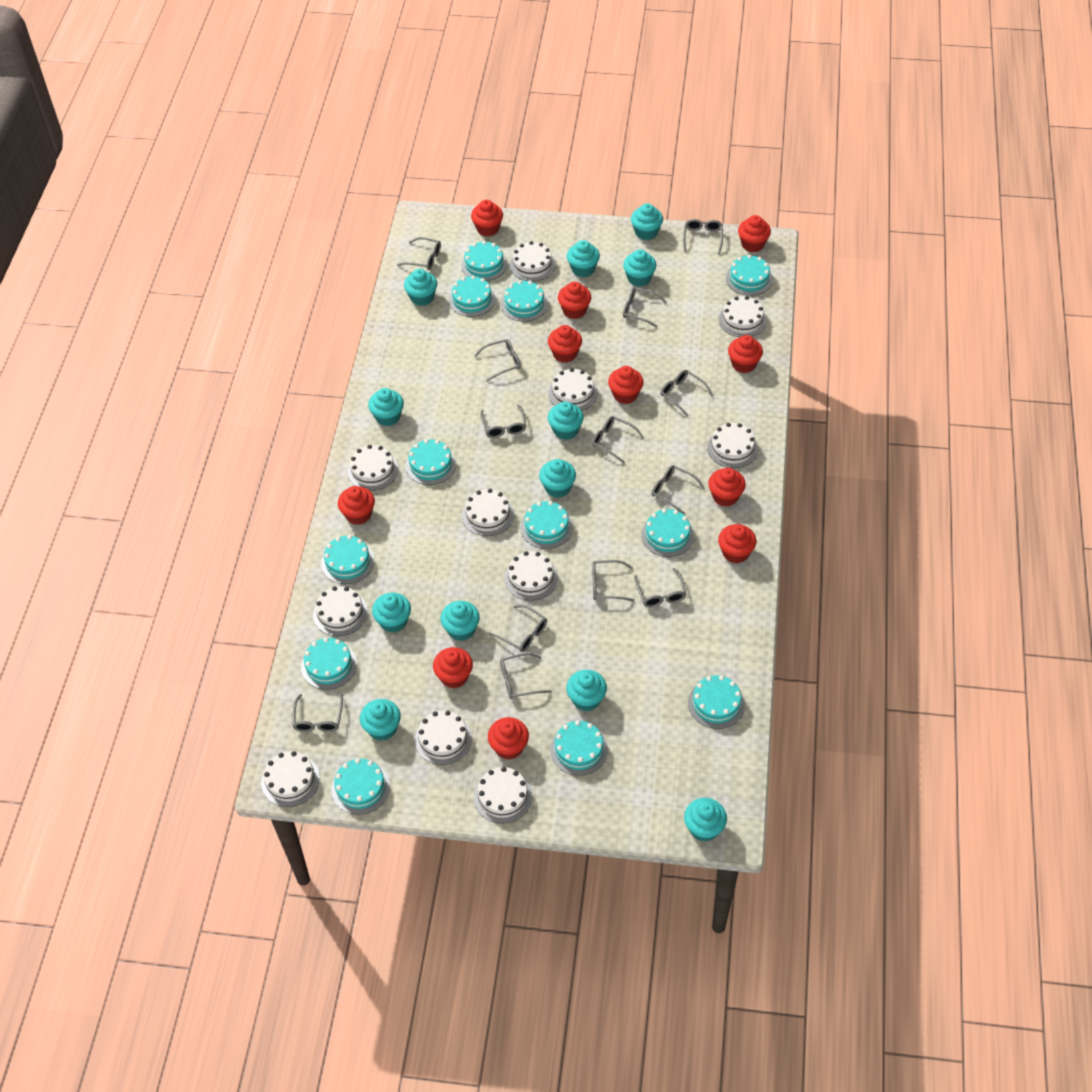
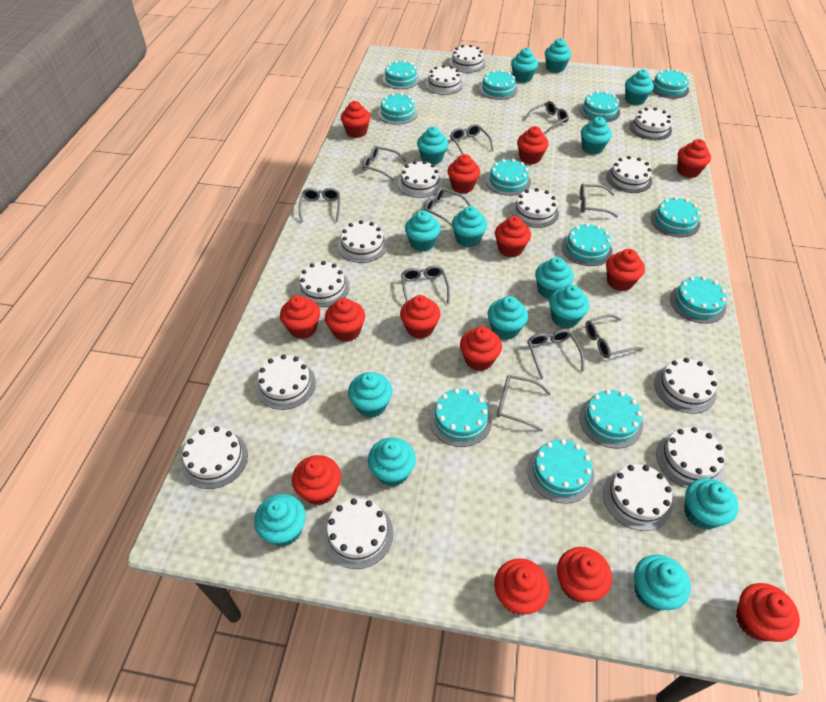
grey glasses: [292,694,343,732] [397,237,441,270] [474,339,521,382] [480,404,526,438] [489,605,547,652] [500,653,552,699] [592,416,644,464] [592,560,635,602] [623,288,667,328] [634,568,686,607] [651,465,705,515] [660,370,713,417] [683,219,723,254] = 13 -> [299,188,340,222] [363,145,407,180] [401,265,450,303] [424,187,471,226] [450,124,494,154] [497,375,551,431] [524,101,569,134] [527,329,584,379] [580,184,618,217] [585,314,644,358] = 10
red cupcake: [338,486,375,525] [433,647,473,689] [471,200,503,237] [488,717,529,760] [548,325,582,363] [558,281,591,319] [608,366,643,404] [708,468,746,507] [718,524,756,564] [728,335,763,373] [738,215,771,252] = 11 -> [280,295,320,339] [292,455,341,505] [325,298,365,342] [341,101,370,138] [400,295,440,339] [447,154,480,194] [460,326,502,371] [494,558,550,615] [495,216,531,258] [517,126,549,164] [557,547,612,603] [606,249,645,291] [677,139,711,178] [736,583,800,642] = 14
turquoise cupcake: [360,699,401,741] [368,388,404,426] [372,593,411,633] [404,269,437,306] [441,601,480,641] [539,459,576,498] [548,401,584,440] [566,670,607,711] [567,240,600,277] [623,249,656,287] [631,203,663,240] [684,798,727,842] = 12 -> [254,494,306,547] [348,372,392,418] [368,437,416,487] [405,210,441,252] [417,127,448,164] [452,206,487,247] [488,296,528,340] [511,48,538,83] [535,257,574,299] [545,38,571,73] [549,285,589,328] [581,117,612,155] [625,69,654,105] [634,554,691,611] [684,478,738,530] = 15
white cake: [261,751,320,807] [313,586,368,636] [348,445,398,491] [415,710,472,765] [462,489,514,536] [474,767,533,824] [504,551,558,601] [509,241,556,281] [548,368,598,411] [707,423,758,468] [719,296,767,337] = 11 -> [182,426,248,489] [256,354,316,410] [297,261,350,307] [323,498,393,569] [338,220,388,263] [398,161,443,198] [425,65,463,95] [449,45,486,73] [511,188,559,228] [603,464,673,531] [606,156,652,193] [629,107,672,140] [654,358,717,414] [656,427,725,488] = 14

